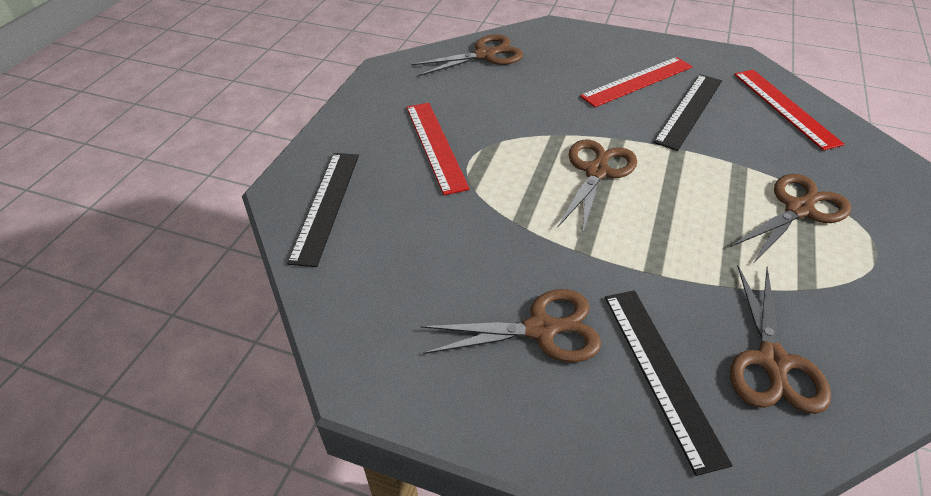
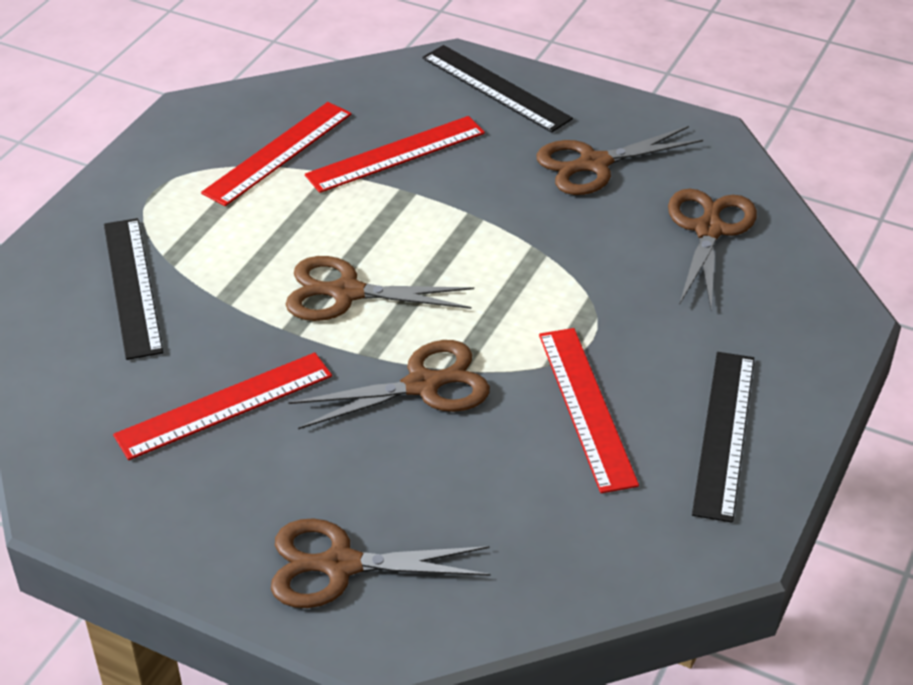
red ruler: [406,103,470,195] [580,57,693,107] [734,70,845,151] = 3 -> [113,353,332,460] [201,102,352,206] [305,116,485,193] [539,328,639,493] = 4

